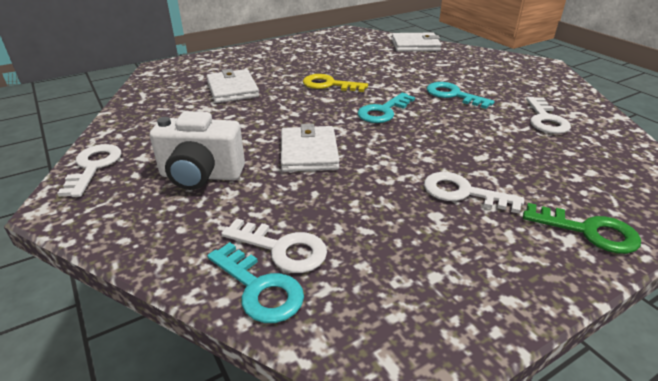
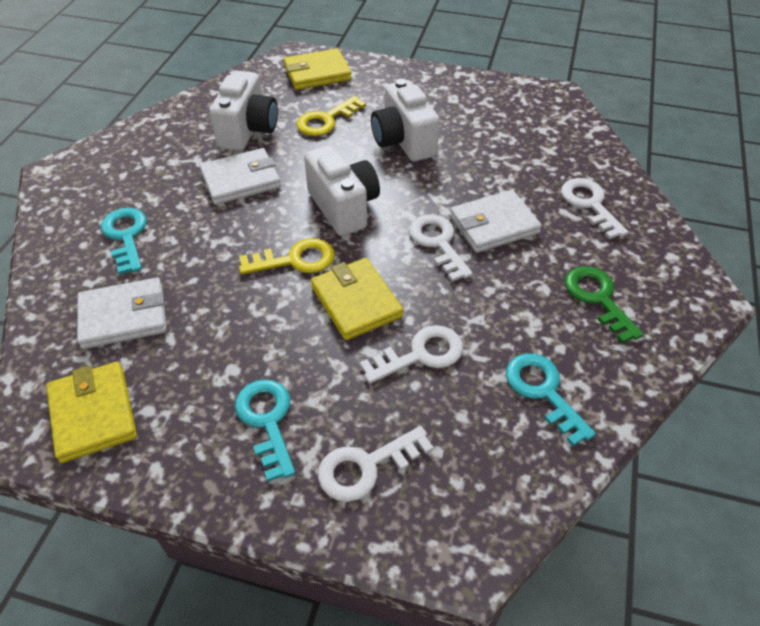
white camera: [150,111,245,190] = 1 -> [209,70,278,151] [304,145,380,236] [371,79,440,162] = 3
yellow key: [303,74,368,92] = 1 -> [239,238,335,275] [296,96,366,136] = 2
yellow wallet: none = 0 -> [46,362,137,463] [284,48,352,90] [311,258,403,340] = 3

